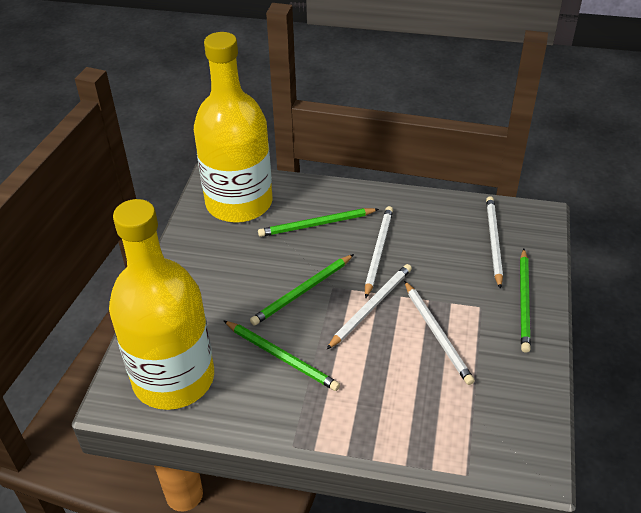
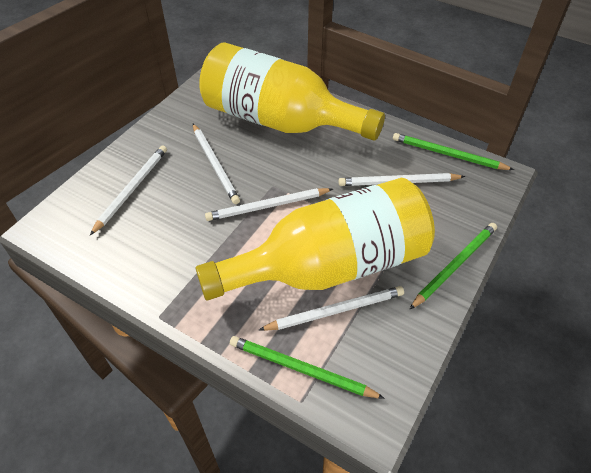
green pencil: [223,320,340,391] [250,254,354,325] [258,208,379,237] [520,249,531,353] = 4 -> [230,336,385,399] [393,133,514,170] [409,223,497,310] = 3
white pencil: [326,264,412,350] [365,206,393,298] [404,281,475,385] [486,196,503,289] = 4 -> [90,146,167,235] [193,124,240,204] [205,188,333,221] [259,286,404,331] [338,173,465,186] = 5

